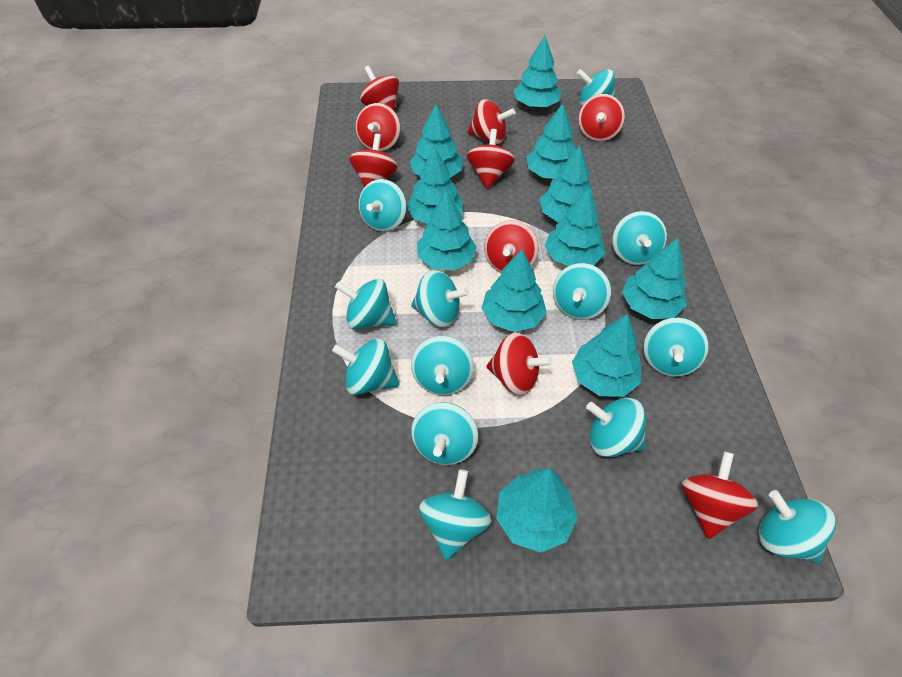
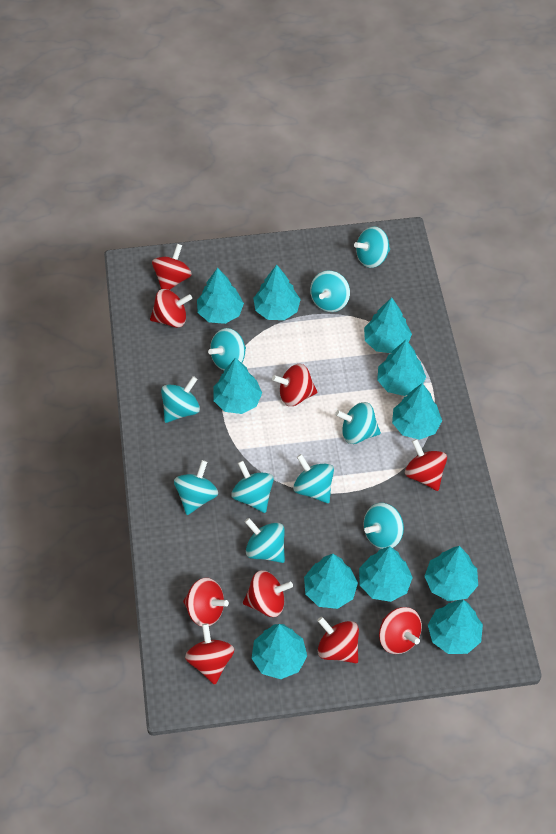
turquoise spinning top: [332,339,399,395] [335,279,397,329] [359,179,407,232] [411,270,469,327] [411,336,474,395] [411,402,478,465] [419,469,491,560] [553,263,611,320] [577,69,615,106] [586,398,646,457] [612,211,667,265] [643,318,709,377] [759,490,836,563] = 13 -> [161,376,200,423] [174,460,218,515] [208,328,246,370] [231,461,274,513] [245,518,285,563] [293,454,334,503] [310,271,350,312] [335,402,381,444] [354,226,390,268] [363,503,404,549] = 10

